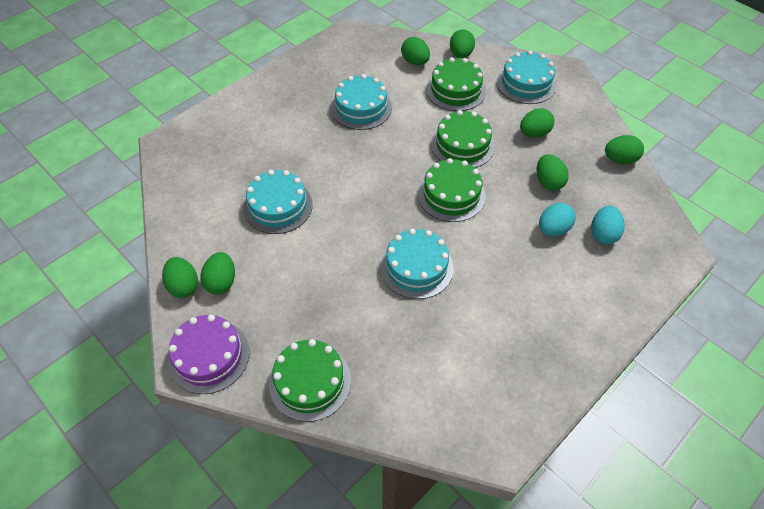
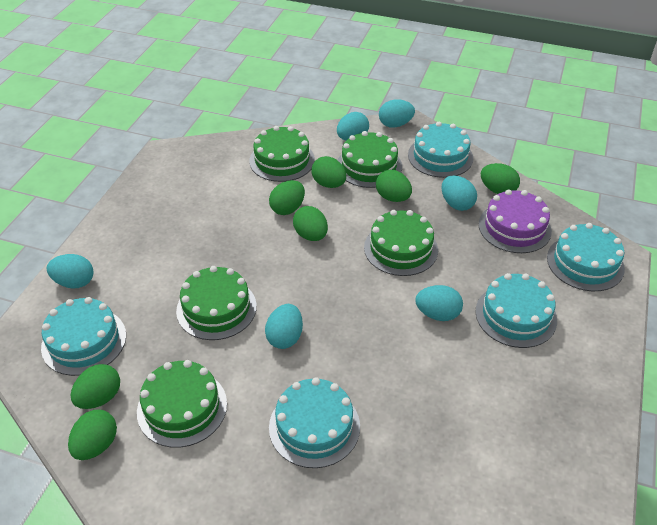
green cake: [269,339,351,422] [418,158,486,222] [426,57,486,111] [431,110,495,168] = 4 -> [137,360,227,448] [176,266,257,340] [249,126,315,182] [338,131,402,188] [364,210,438,276] = 5
turquoise cake: [243,170,313,234] [331,74,392,130] [380,229,453,299] [497,51,556,104] = 4 -> [41,297,126,376] [269,378,360,468] [408,122,473,178] [475,273,557,348] [547,223,625,291] = 5
turquoise egg: [539,203,576,236] [591,206,625,245] = 2 -> [46,254,94,289] [265,304,303,349] [337,112,369,141] [379,99,415,128] [415,285,463,321] [442,176,477,211] = 6

